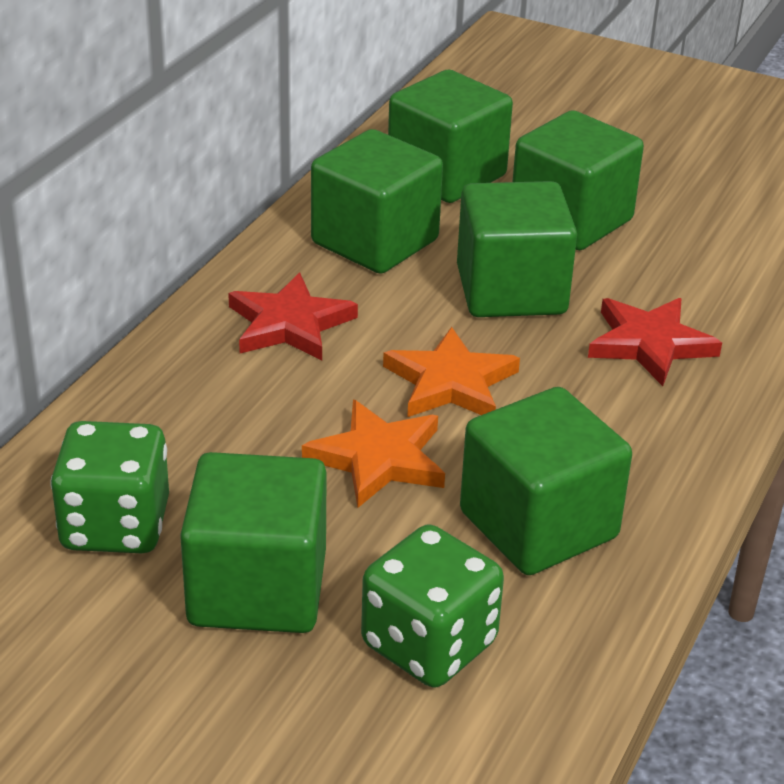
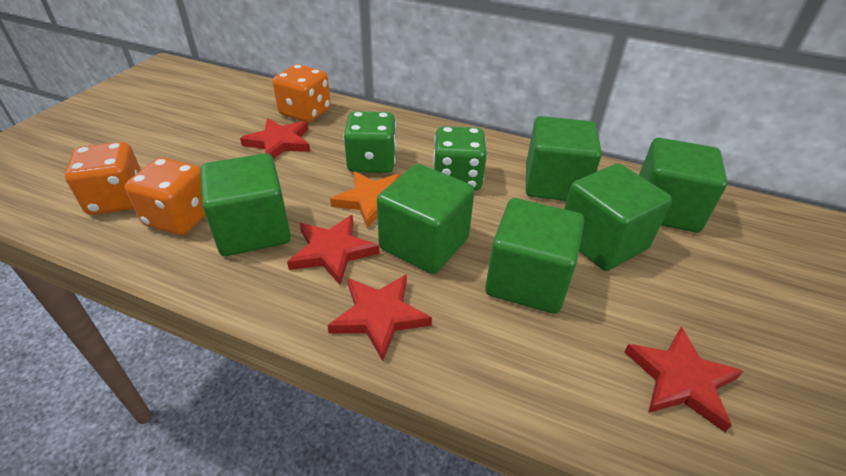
orange dice: none = 0 -> [65,142,141,215] [125,157,205,235] [273,64,331,122] = 3
orange star: [302,400,445,508] [383,327,520,417] = 2 -> [330,171,400,228] = 1
red star: [228,273,358,361] [588,298,722,386] = 2 -> [240,118,310,159] [287,215,379,285] [327,274,432,361] [624,327,743,432] = 4

